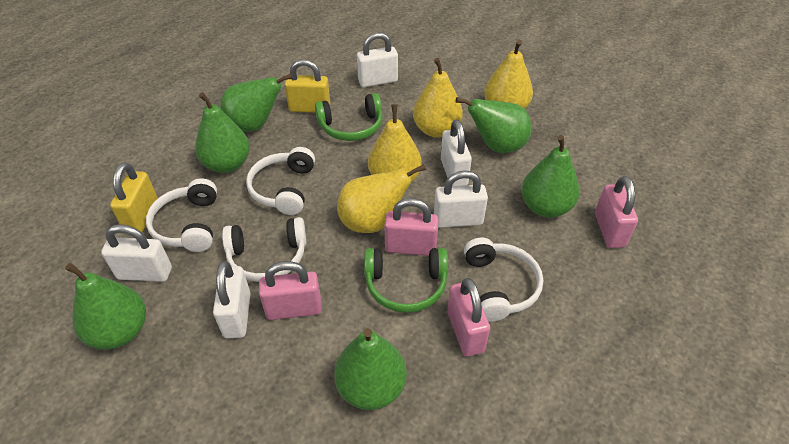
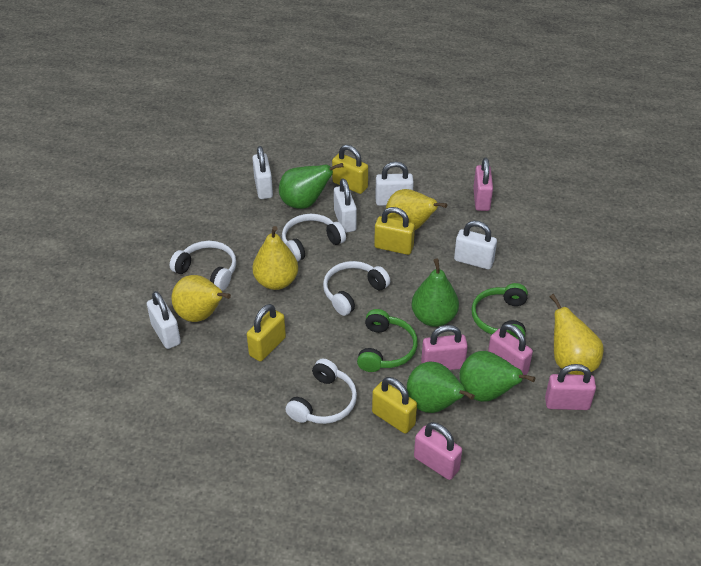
green pear: [65,263,146,350] [195,92,250,173] [220,73,293,131] [334,328,407,410] [456,97,531,153] [521,135,579,218] = 6 -> [279,163,343,209] [407,361,475,413] [411,258,459,327] [459,351,535,402] = 4
pink padlock: [259,261,322,320] [385,198,439,256] [447,278,490,357] [595,176,638,248] = 4 -> [414,422,462,480] [421,325,468,370] [473,158,493,211] [488,323,533,375] [545,364,596,410] = 5
yellow padlock: [110,162,158,232] [285,59,330,113] = 2 -> [247,304,286,361] [332,145,368,194] [372,377,417,434] [374,207,415,255] = 4

